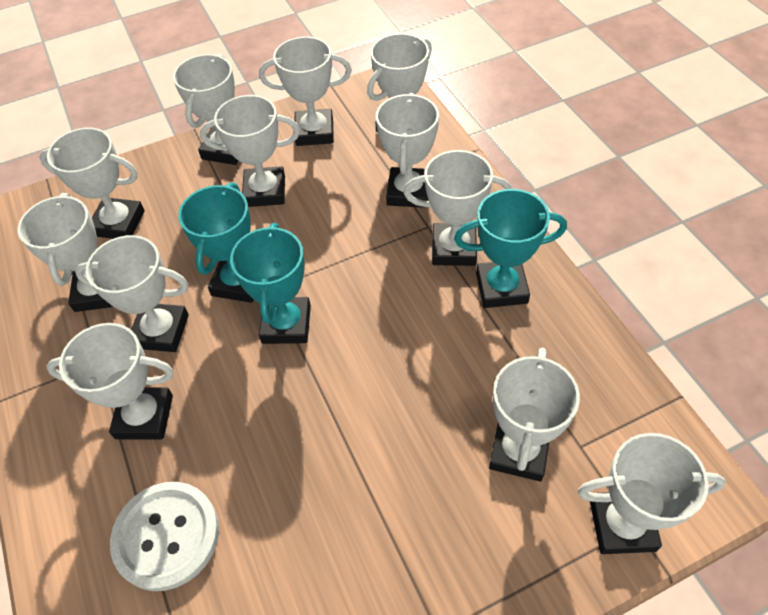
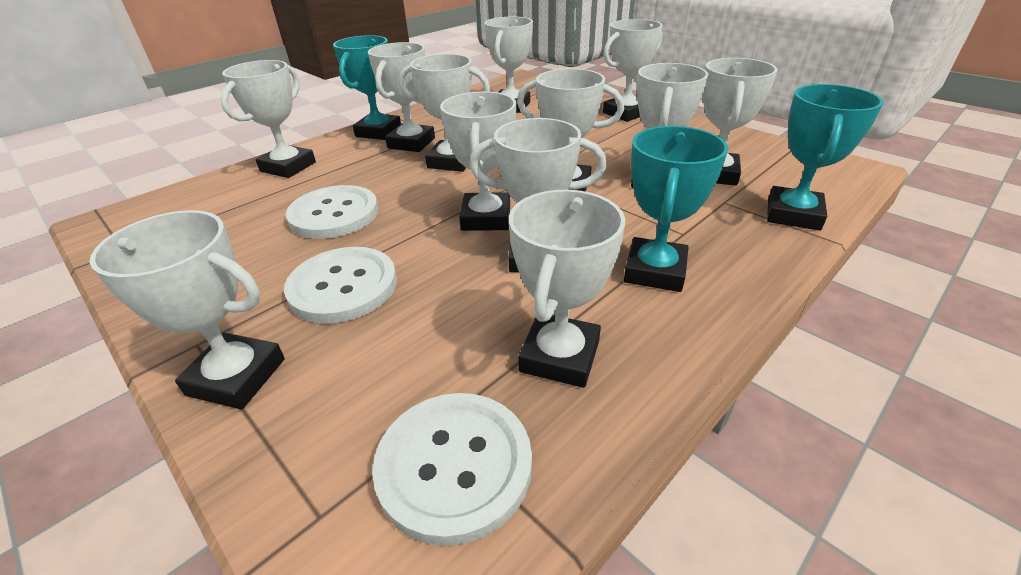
white button: [110,482,219,591] = 1 -> [284,247,397,324] [286,185,378,239] [372,393,532,546] = 3

